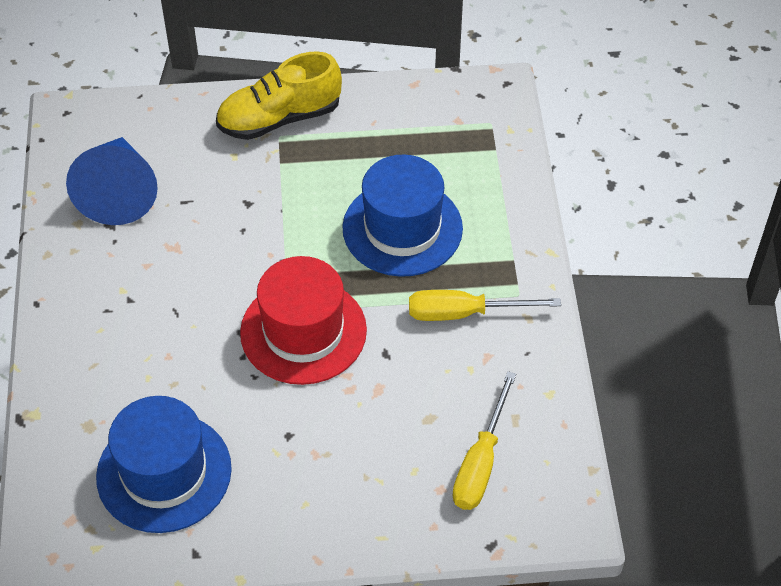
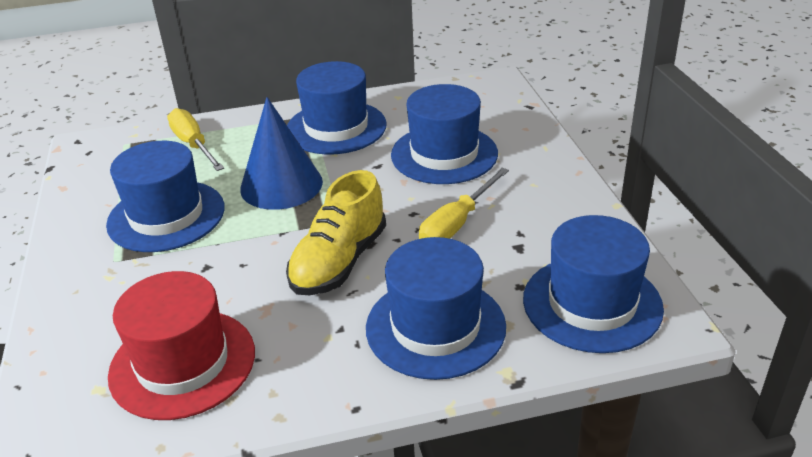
blue hat: [96,396,232,533] [342,154,463,277] = 2 -> [106,141,225,252] [287,61,387,154] [366,237,506,380] [391,84,498,184] [523,215,664,353] = 5

